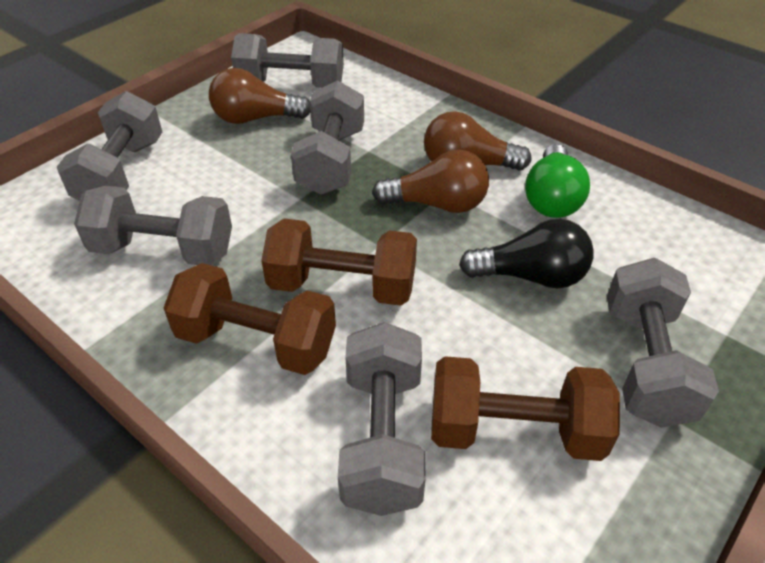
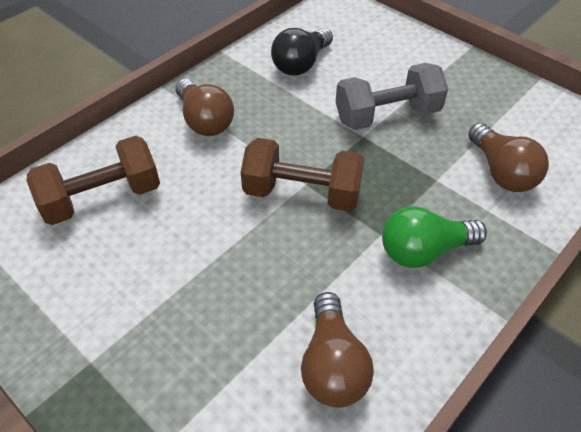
brown dumbbell: [164,263,336,375] [261,219,417,306] [431,356,620,461] = 3 -> [27,136,160,225] [241,138,364,211] = 2
grey dumbbell: [57,91,162,201] [74,186,232,265] [231,33,344,88] [291,80,364,195] [338,322,426,516] [607,258,719,428] = 6 -> [336,63,448,130] = 1

